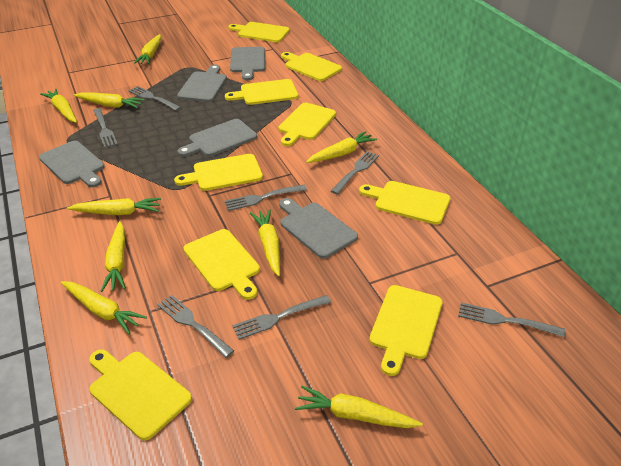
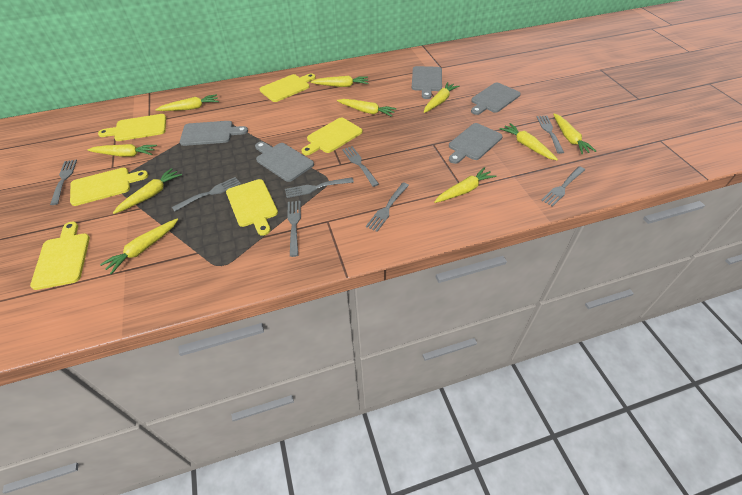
grey fork: [93,108,118,148] [128,86,181,111] [157,295,234,358] [225,185,307,211] [232,295,331,340] [331,151,379,194] [458,303,565,337] = 7 -> [50,160,77,205] [172,177,241,212] [285,177,354,198] [287,201,301,257] [342,146,379,187] [366,183,409,232] [536,116,564,154] [541,166,585,207] = 8
yellow carrot: [40,89,77,123] [61,281,147,334] [67,198,161,215] [74,93,144,108] [100,221,126,292] [134,34,161,64] [250,209,280,276] [295,386,423,428] [306,131,377,163] = 9 -> [87,144,157,157] [100,218,178,275] [113,168,182,214] [155,94,219,111] [311,76,368,87] [337,99,397,117] [424,82,459,113] [434,167,496,203] [500,123,558,160] [553,113,596,154] = 10
yellow cutting board: [89,349,192,440] [174,154,263,191] [184,229,260,300] [225,79,298,105] [228,22,290,42] [278,103,336,146] [281,52,342,81] [359,181,451,225] [369,285,443,376] = 9 -> [30,222,90,290] [70,168,148,206] [98,114,166,141] [226,179,278,236] [260,73,316,102] [301,118,362,155] = 6

